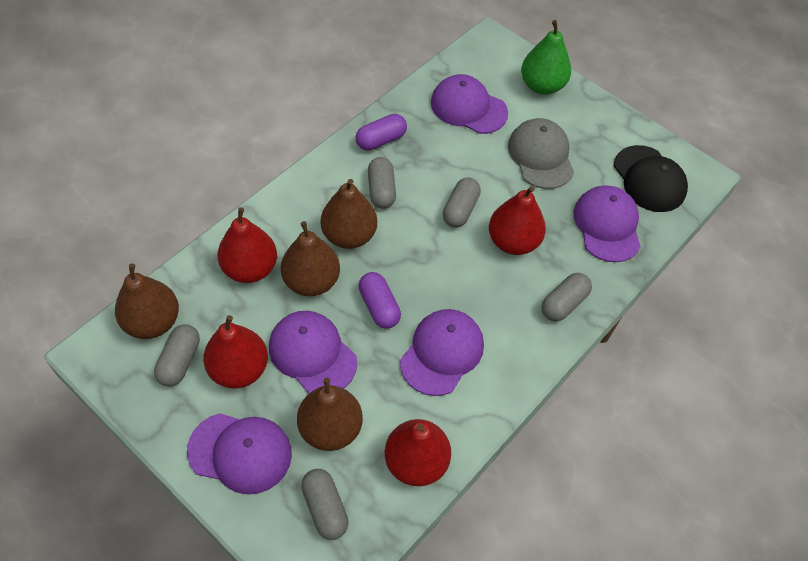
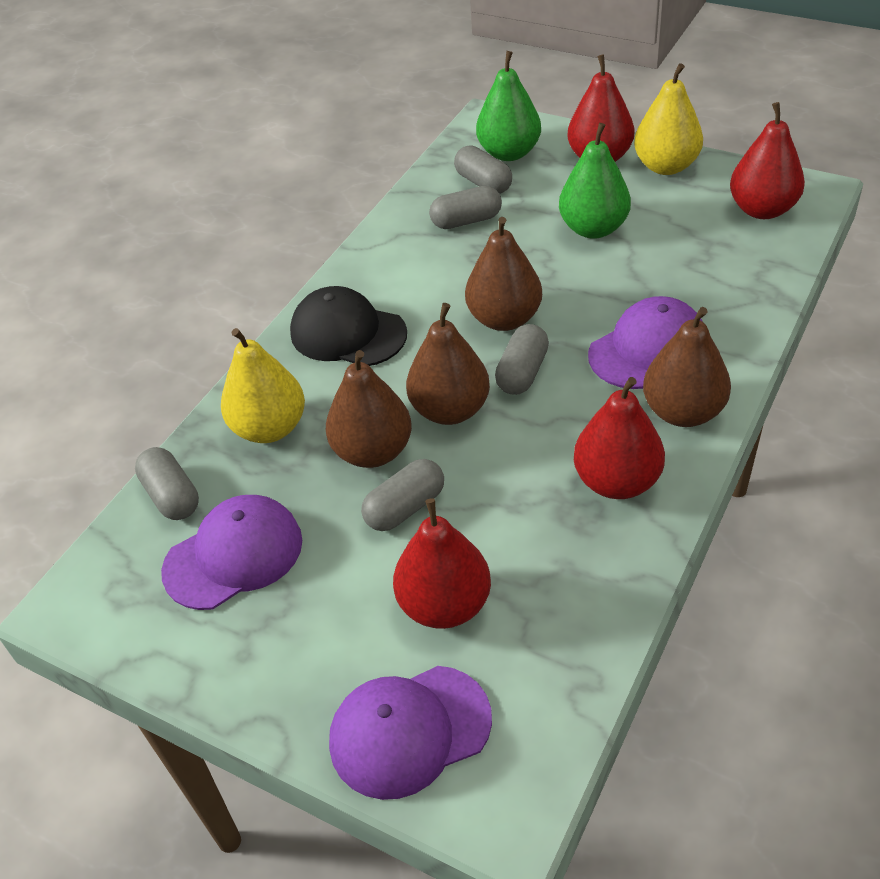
green pear: [521,20,571,95] = 1 -> [476,51,541,161] [559,123,631,239] = 2
grey cap: [508,118,574,189] = 1 -> none = 0
purple cap: [187,413,292,495] [269,311,357,393] [400,309,484,396] [431,74,508,134] [574,185,641,262] = 5 -> [161,495,302,610] [329,666,492,800] [588,296,703,389] = 3
purple capsule: [356,114,407,151] [359,272,401,329] = 2 -> none = 0
yellow pear: none = 0 -> [221,328,305,443] [634,63,703,175] = 2

